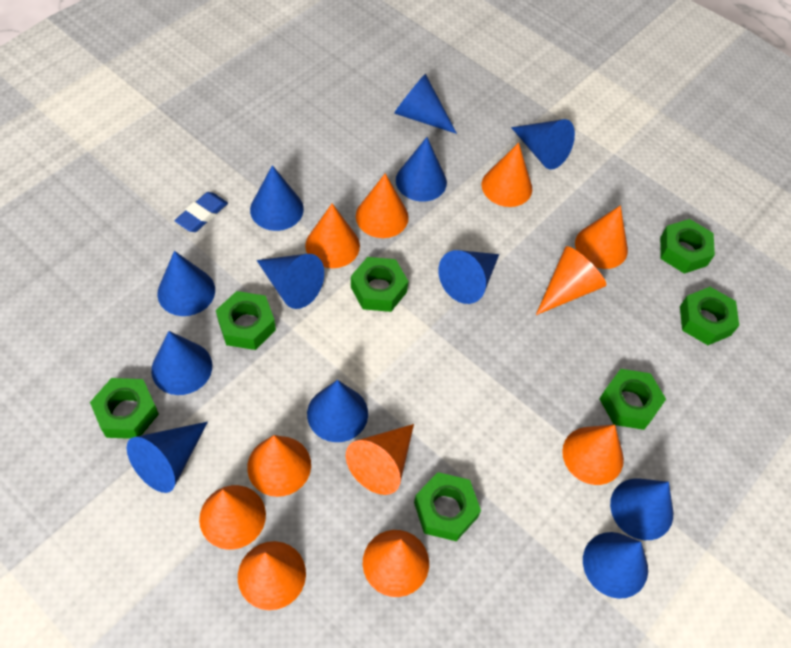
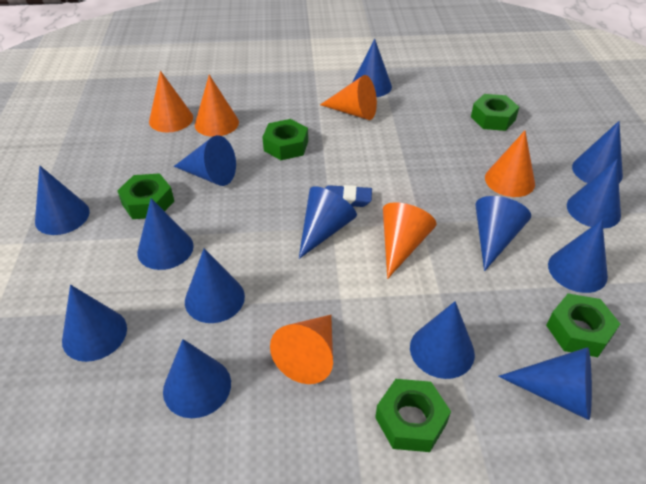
blue cone: [127,422,208,493] [151,331,212,395] [157,251,215,316] [250,165,304,231] [257,254,324,309] [307,380,368,442] [394,73,457,134] [396,137,447,202] [438,250,499,304] [511,119,575,170] [583,532,648,599] [610,479,673,540] = 12 -> [35,166,90,235] [62,285,127,362] [137,198,194,270] [163,339,231,418] [174,135,236,186] [185,248,245,323] [299,186,357,259] [352,39,392,97] [410,301,475,379] [475,196,531,271] [498,347,592,420] [548,220,608,293] [567,159,621,229] [572,121,623,183] = 14
green nut: [90,378,159,439] [216,291,276,350] [351,257,408,312] [414,472,481,541] [600,369,666,430] [660,219,715,274] [680,287,739,345] = 7 -> [117,173,174,219] [262,119,308,160] [375,379,451,452] [471,94,519,131] [546,293,620,357] = 5
orange cone: [199,485,266,550] [238,541,306,610] [247,435,311,497] [305,203,360,268] [346,424,414,495] [356,173,409,238] [363,530,429,597] [482,143,532,207] [536,246,606,315] [562,425,624,485] [575,205,628,269] = 11 -> [149,71,193,132] [195,75,239,137] [270,315,333,384] [320,75,377,120] [383,202,436,279] [485,131,535,197] = 6

